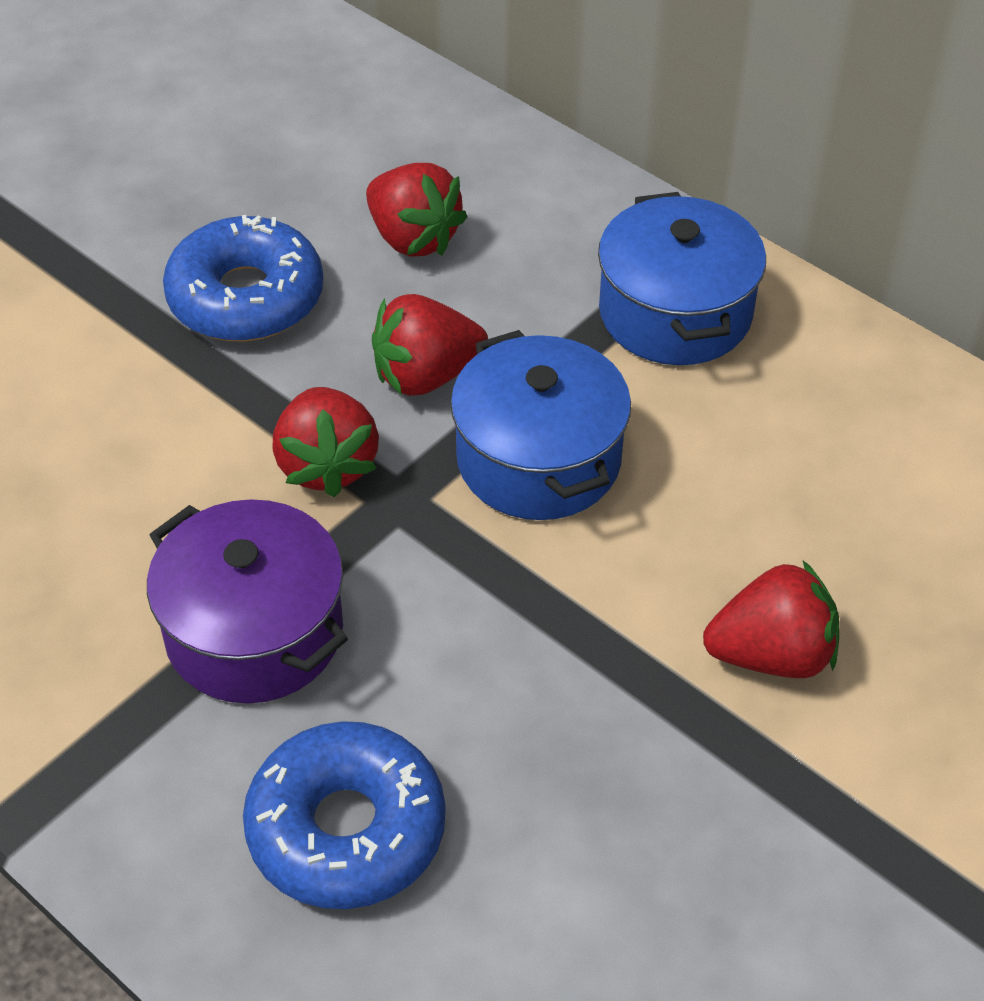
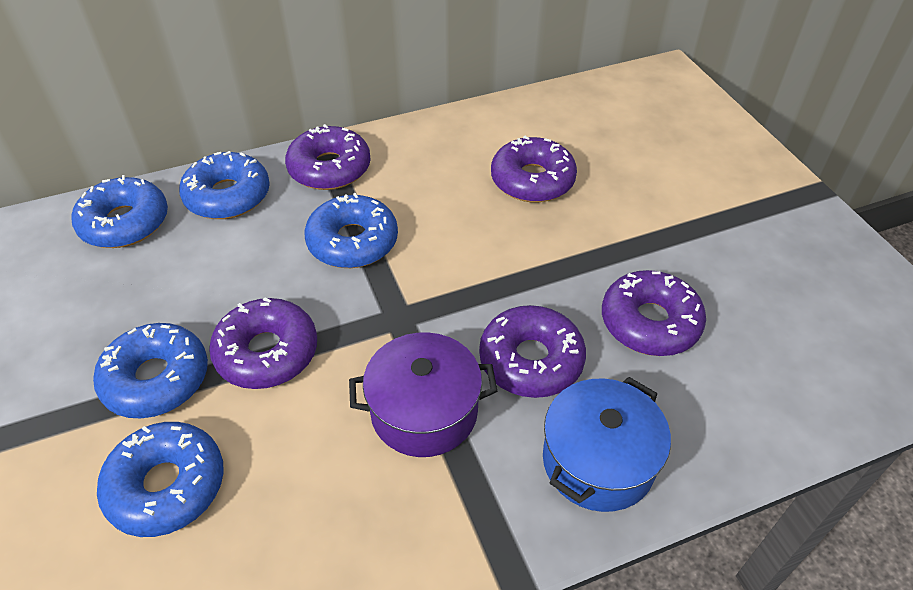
blue donut: [163,215,323,341] [243,721,446,909] = 2 -> [71,175,168,248] [93,323,208,418] [97,422,224,537] [179,151,270,219] [304,193,398,268] = 5
blue pot: [450,330,631,520] [598,192,766,365] = 2 -> [543,377,671,512] = 1
purple donut: none = 0 -> [209,297,317,389] [285,124,371,190] [479,305,586,398] [491,136,577,202] [602,270,706,356] = 5
red strawberry: [272,387,379,497] [366,163,468,257] [372,294,488,396] [703,561,839,678] = 4 -> none = 0

